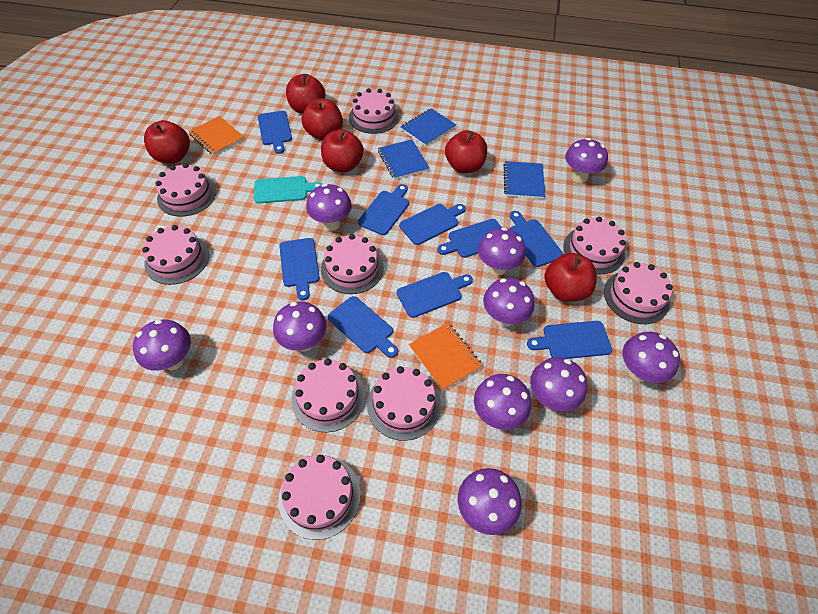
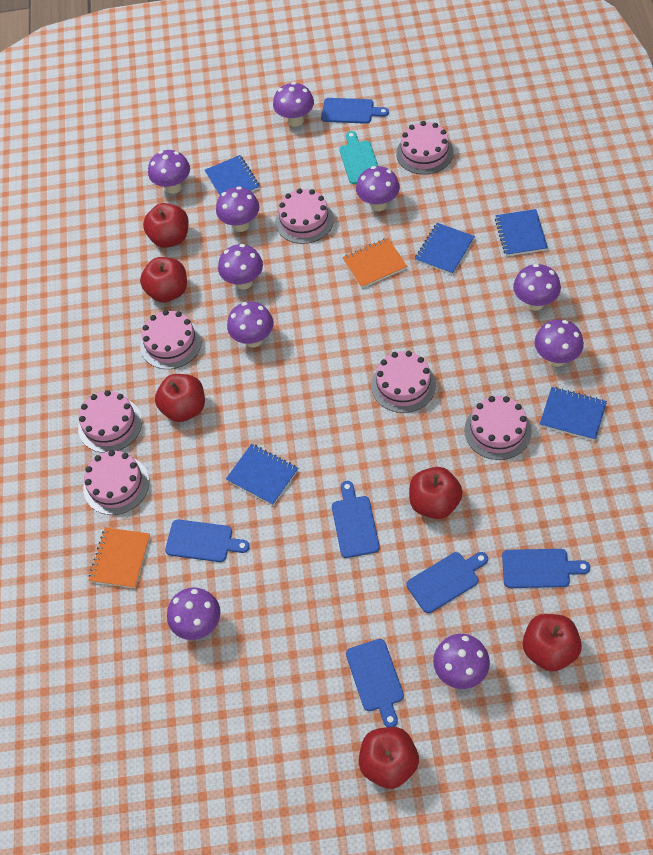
blue cutting board: [258,111,292,154] [279,238,320,300] [328,296,398,358] [358,184,409,235] [397,272,473,318] [399,204,466,245] [437,219,502,258] [509,211,563,267] [527,321,612,359] = 9 -> [165,519,250,562] [321,98,389,124] [332,481,380,558] [346,639,404,727] [407,552,488,613] [502,549,590,588] = 6
blue notebook: [378,139,430,180] [401,108,456,146] [504,161,545,199] = 3 -> [205,155,260,196] [226,444,298,505] [415,223,475,275] [495,209,548,256] [540,387,607,441] = 5
pink cake: [142,225,209,285] [156,163,216,217] [278,455,361,540] [291,358,365,432] [321,234,384,294] [349,88,399,134] [367,366,441,441] [563,217,626,274] [604,262,673,324] = 9 -> [78,390,142,453] [83,450,149,515] [140,310,202,369] [275,188,334,244] [371,351,436,413] [396,121,453,175] [464,396,532,460] = 7

